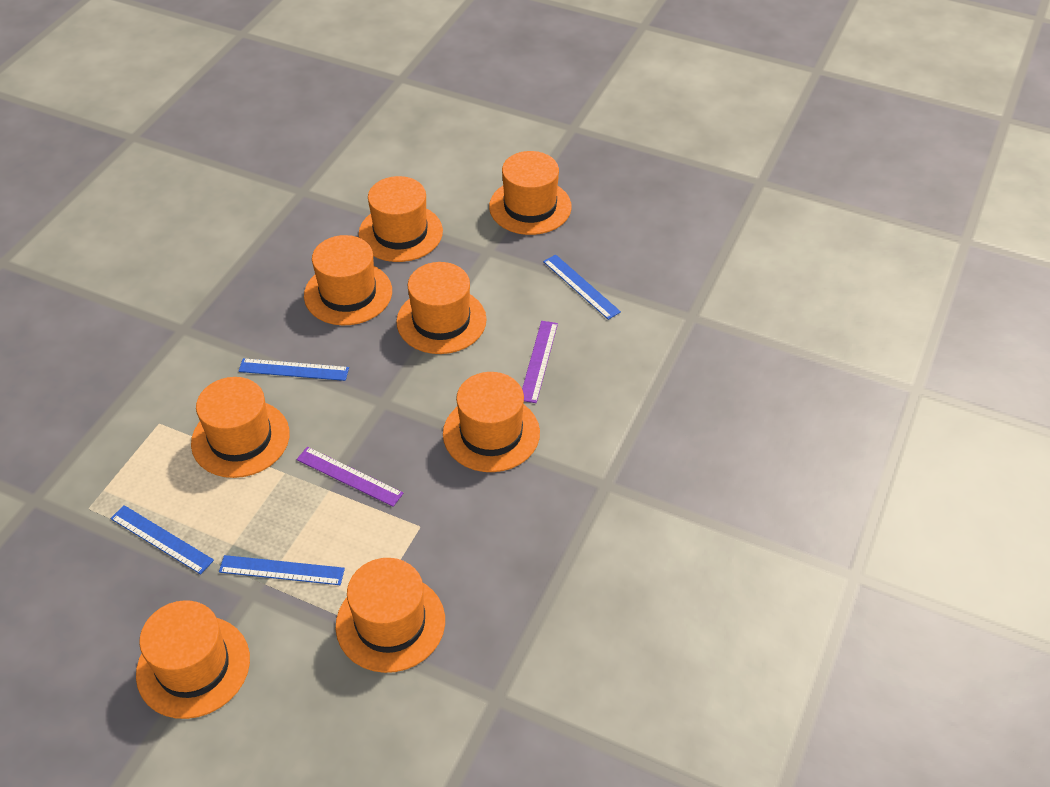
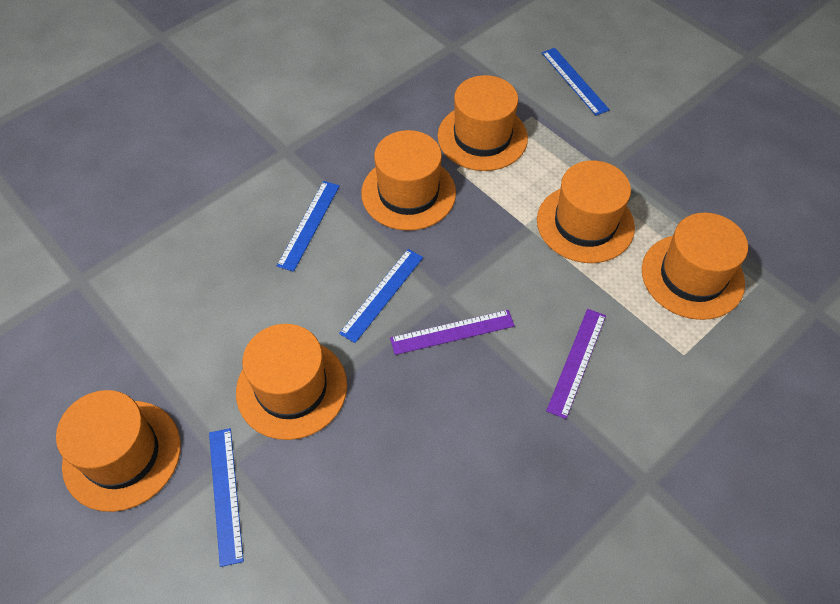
orange hat: [136,600,250,719] [191,377,290,478] [304,235,392,325] [336,558,445,673] [358,176,443,262] [396,262,487,354] [443,372,540,472] [489,151,572,235] = 8 -> [56,390,181,512] [236,324,347,440] [361,130,456,231] [438,75,528,171] [537,160,635,263] [642,213,748,320] = 6

